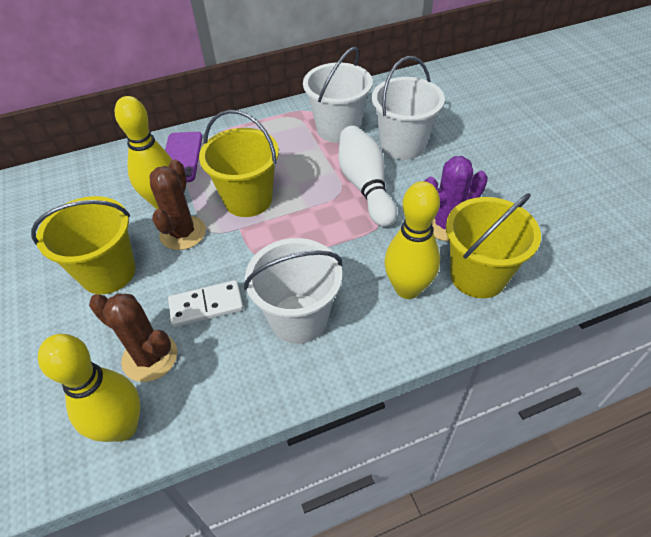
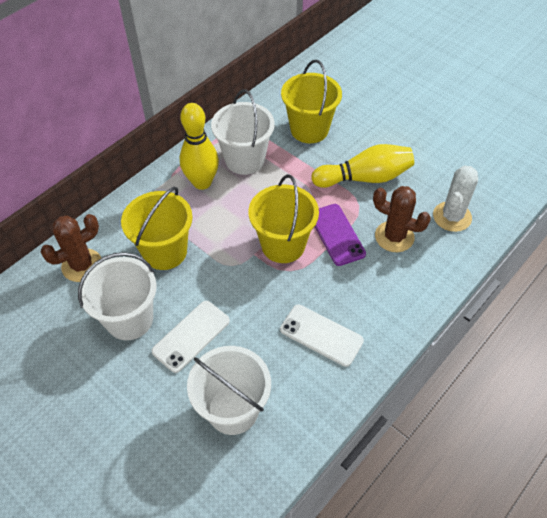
purple cactus: [424,156,488,241] = 1 -> none = 0
white bowling pin: [338,126,397,227] = 1 -> none = 0
white cactus: none = 0 -> [433,166,478,232] = 1
white domino: [168,280,244,327] = 1 -> none = 0
white phone: none = 0 -> [152,301,230,373] [280,305,364,367] = 2
yellow bowling pin: [38,334,140,442] [115,96,172,209] [384,181,440,299] = 3 -> [180,103,219,190] [311,144,414,188] = 2

